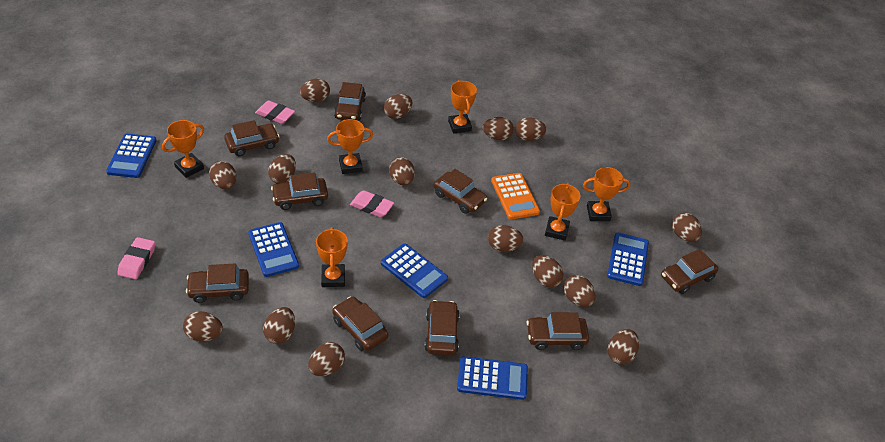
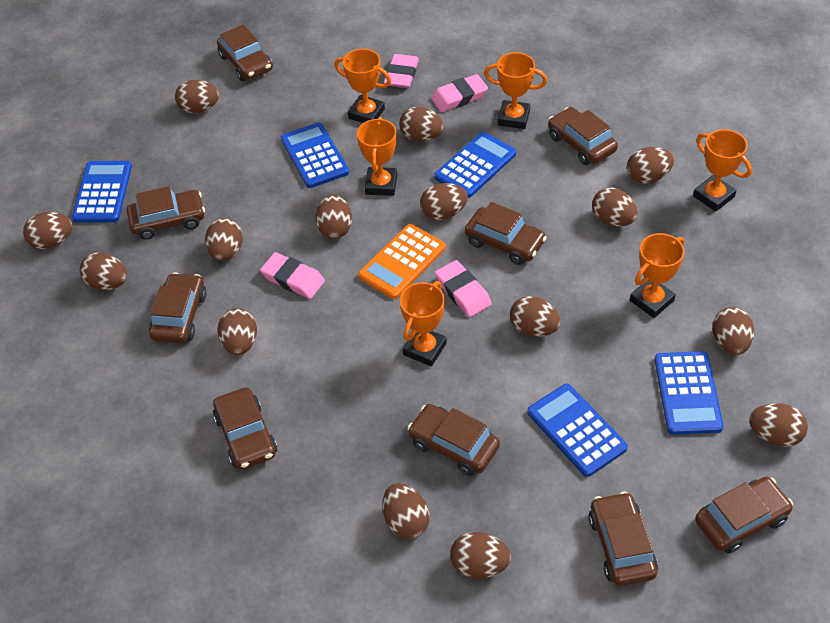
pink eraser: [117,237,155,279] [255,100,295,124] [350,190,394,217] = 3 -> [260,252,325,299] [384,54,419,88] [431,74,488,112] [435,260,492,317] = 4

